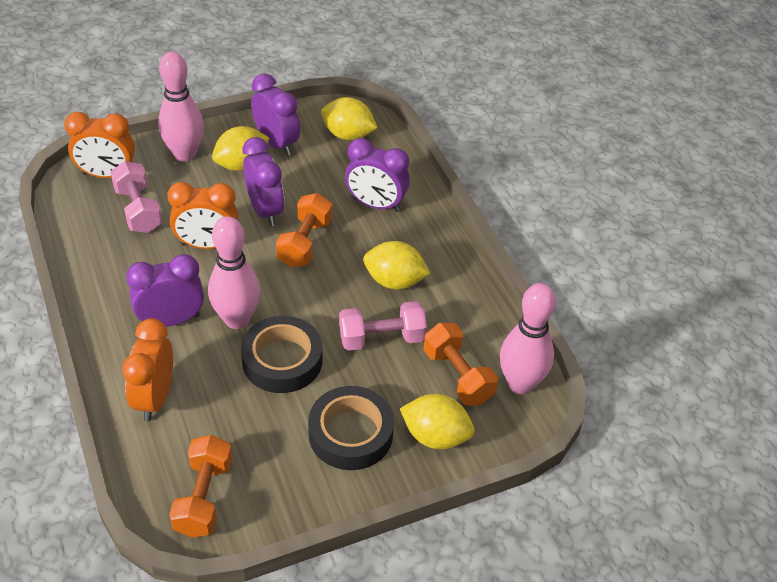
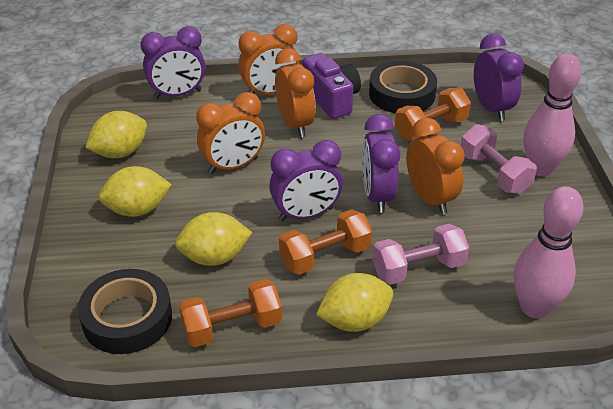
orange clock: [64,112,135,178] [122,318,173,421] [167,182,239,249] = 3 -> [196,92,265,174] [238,24,300,95] [275,48,316,137] [406,118,465,214] = 4
pink bowling pin: [158,52,204,162] [208,216,260,329] [500,283,556,394] = 3 -> [514,186,583,319] [524,53,582,176] = 2
purple camera: none = 0 -> [302,53,361,119] = 1

